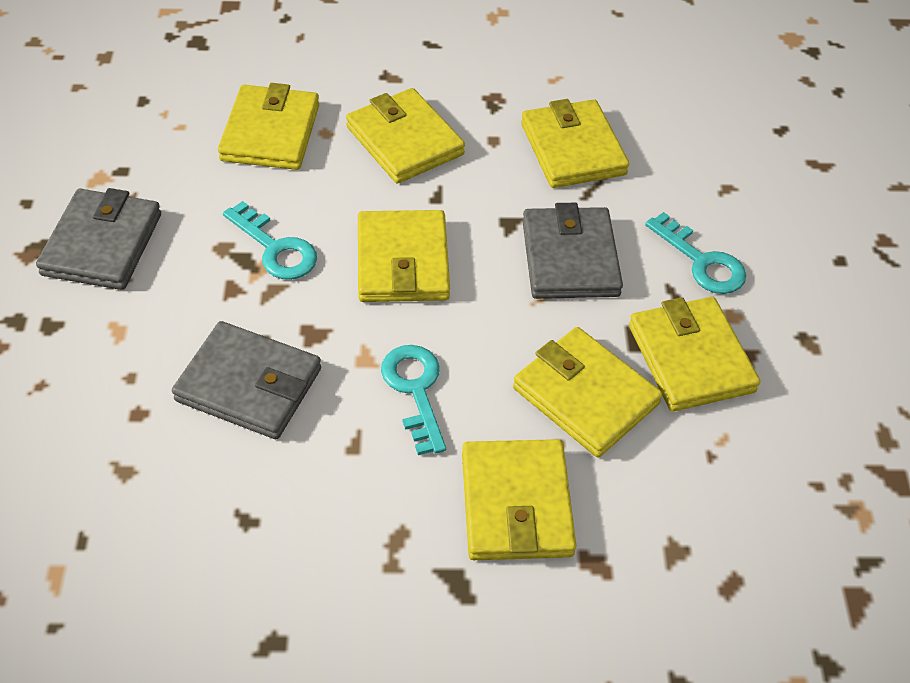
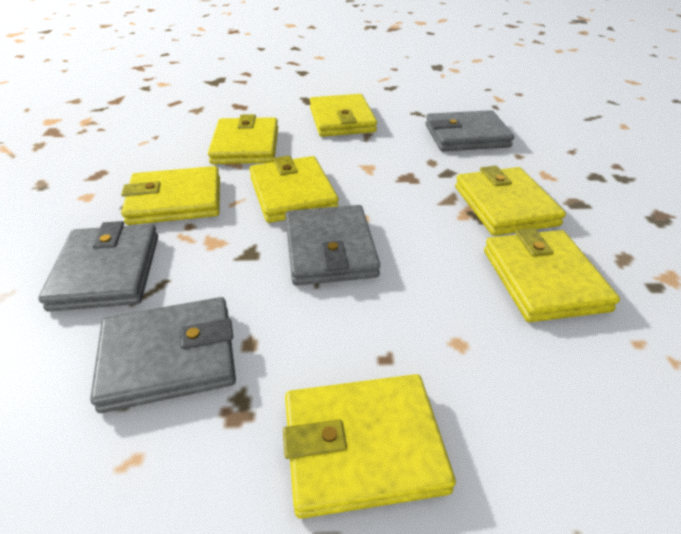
grey wallet: [36,188,161,290] [172,321,321,439] [522,203,623,299] = 3 -> [39,221,158,312] [90,297,236,413] [285,205,380,285] [425,110,514,151] = 4
turquoise key: [223,201,317,280] [381,345,446,455] [645,212,746,294] = 3 -> none = 0

